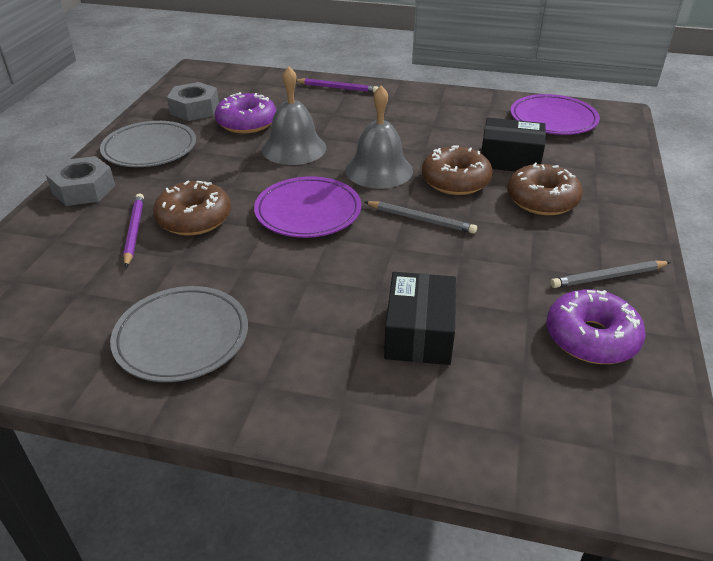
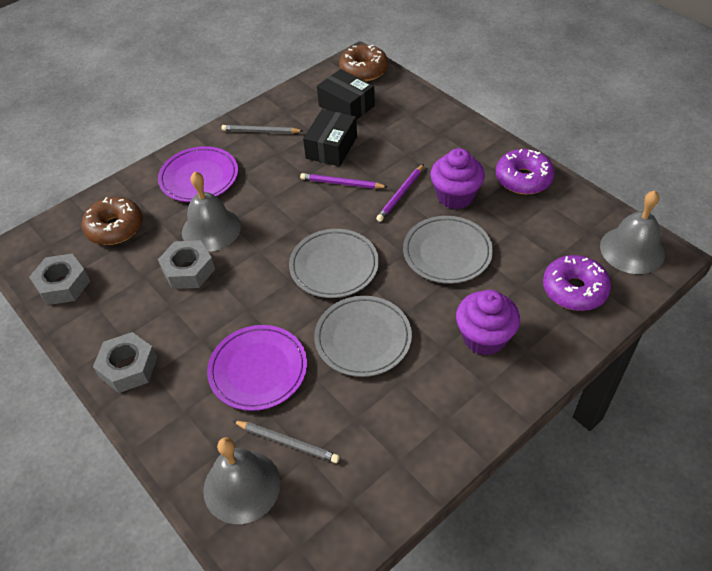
brown donut: [153,180,231,235] [422,146,493,195] [507,163,583,215] = 3 -> [82,197,142,245] [339,45,388,81] = 2
grey bell: [262,66,327,165] [345,86,413,189] = 2 -> [182,172,241,252] [203,437,281,524] [600,191,665,274] = 3
grey nut: [46,156,115,206] [167,82,219,121] = 2 -> [29,254,90,305] [93,332,157,393] [158,240,215,289] = 3
grey plate: [100,121,196,167] [110,286,248,382] = 2 -> [289,229,379,298] [314,296,412,377] [403,216,493,284] = 3
purple cupcake: none = 0 -> [430,148,485,209] [456,290,520,355] = 2

